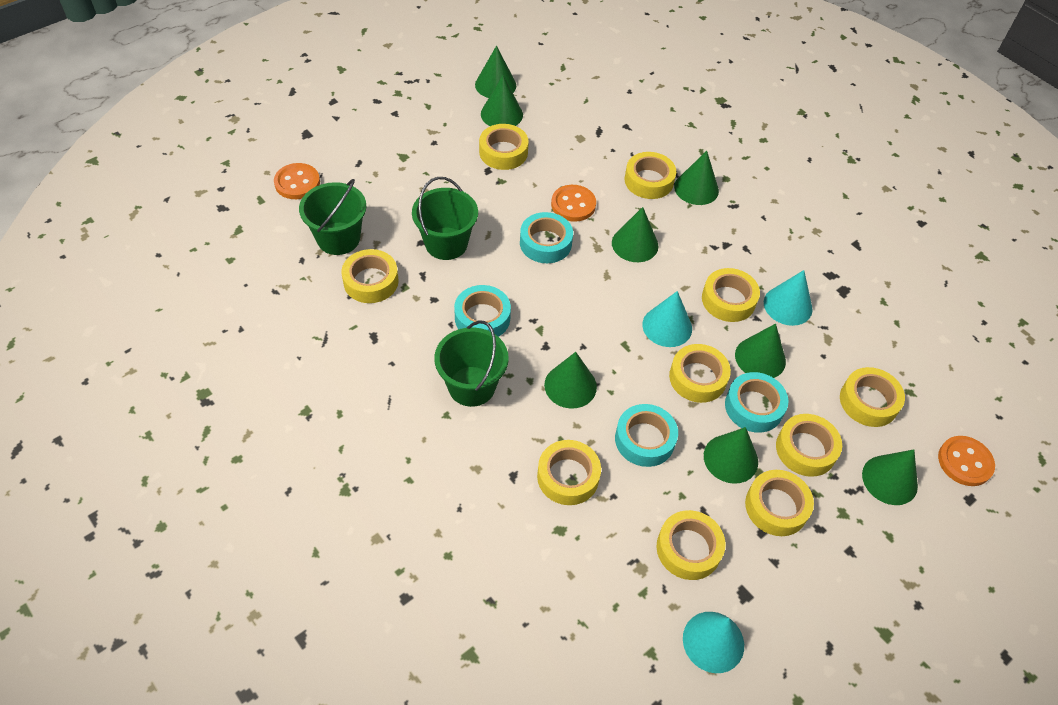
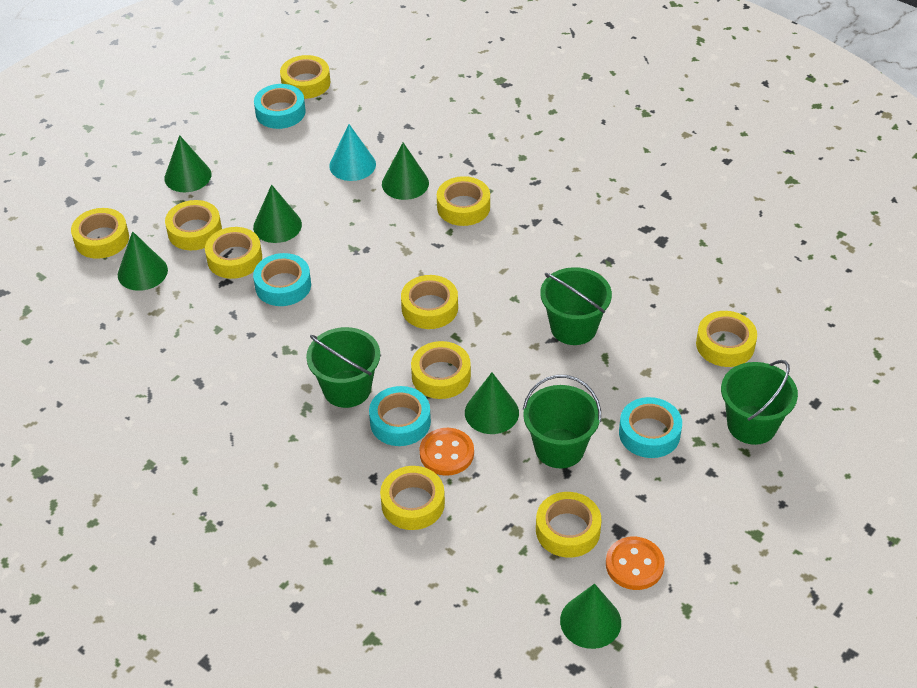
green bucket: [299,179,366,255] [412,177,478,260] [434,321,509,407] = 3 -> [306,327,380,408] [523,375,601,468] [540,267,612,345] [721,360,798,445] = 4
green cone: [475,46,516,98] [481,75,523,126] [544,352,597,409] [612,207,659,262] [674,151,719,205] [704,427,758,484] [735,323,786,378] [862,450,918,505] = 8 -> [118,231,168,291] [164,135,211,192] [253,184,302,243] [382,142,429,200] [465,372,519,434] [560,584,621,649] = 6
orange button: [274,163,320,199] [551,185,596,222] [938,436,995,486] = 3 -> [419,428,474,476] [606,537,665,590] = 2
turquoise cone: [642,291,692,347] [683,612,744,673] [764,270,813,326] = 3 -> [329,124,376,181] = 1

